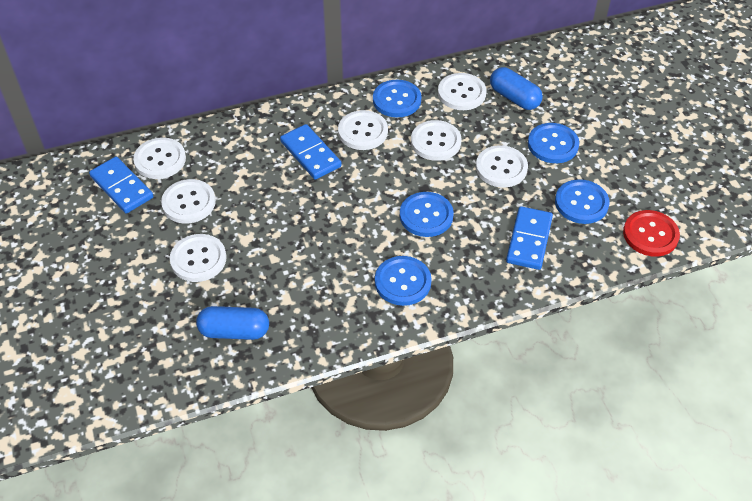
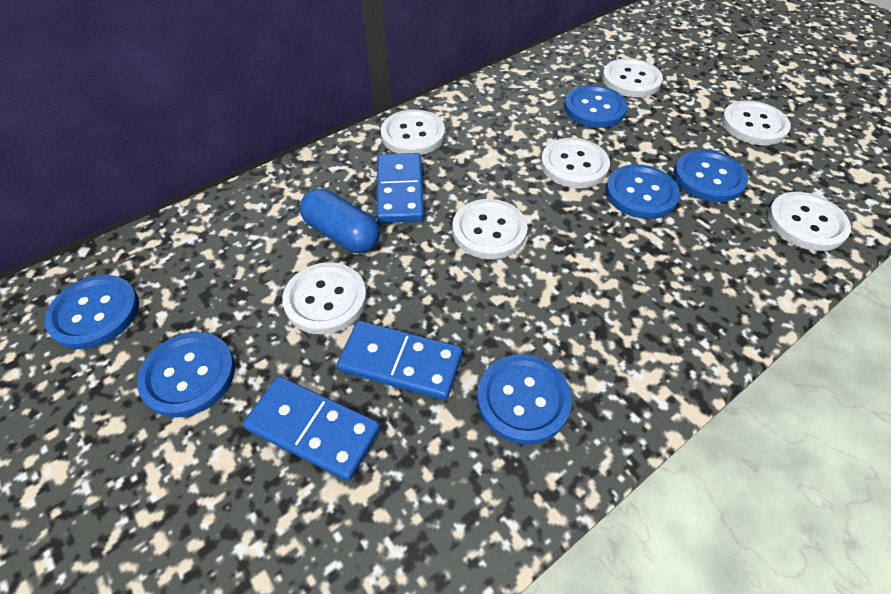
blue button: [373,80,421,117] [375,256,432,306] [400,192,454,237] [528,123,579,163] [555,179,610,224] = 5 -> [45,275,139,349] [137,332,235,418] [477,354,572,445] [564,85,627,128] [606,164,680,219] [674,150,748,202] = 6
blue capsule: [196,306,269,340] [490,67,543,110] = 2 -> [300,189,380,253] = 1
red button: [623,210,680,257] = 1 -> none = 0

